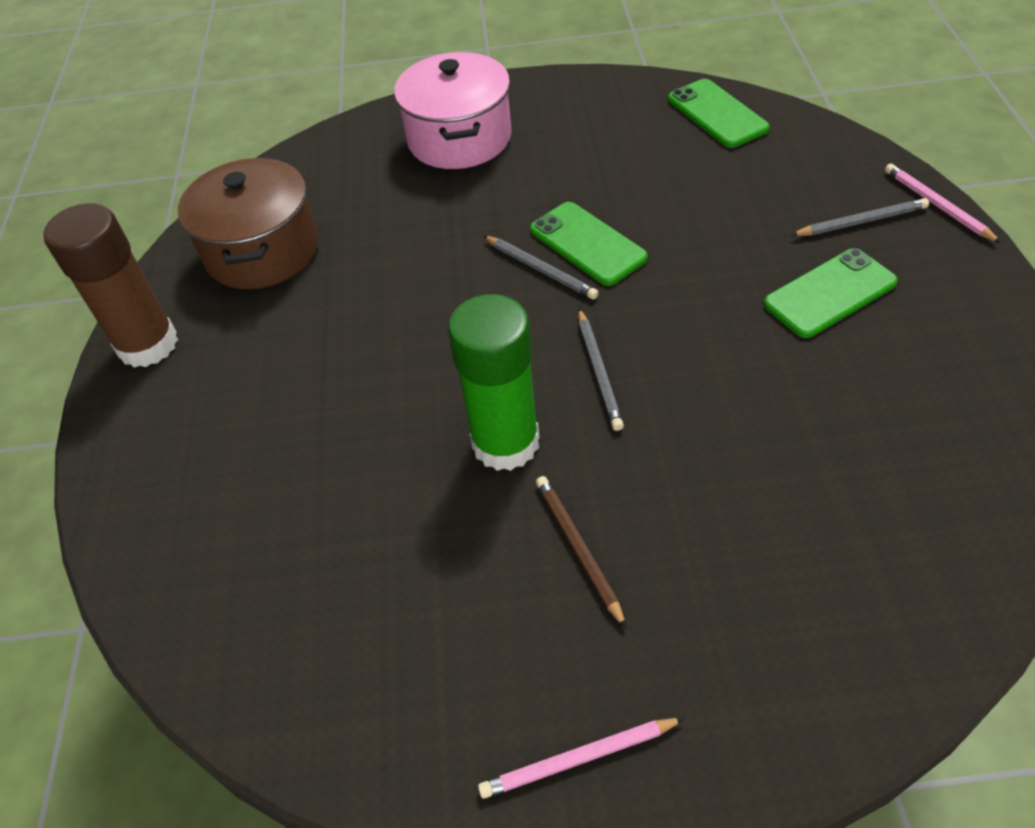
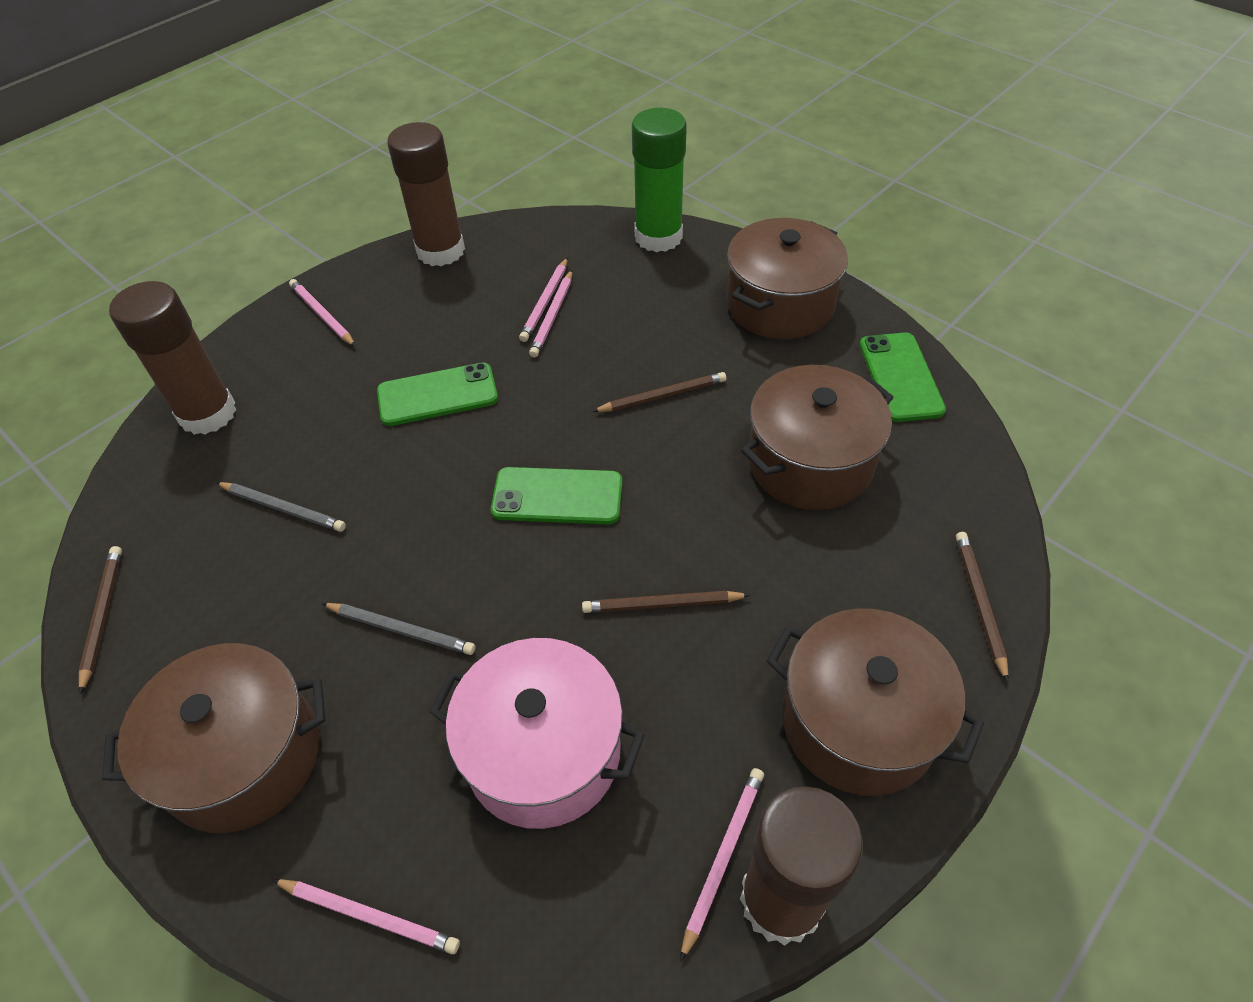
brown glue stick: [43,203,178,367] = 1 -> [109,281,237,435] [387,122,465,266] [740,786,863,946] = 3
brown pencil: [536,476,626,628] = 1 -> [78,546,122,694] [582,591,750,613] [592,372,726,412] [956,532,1008,682] = 4
brown pot: [178,157,318,289] = 1 -> [102,643,325,833] [727,218,848,340] [741,365,894,510] [767,608,984,796] = 4
grey pencil: [483,235,599,299] [578,309,624,431] [791,198,929,236] = 3 -> [216,482,346,532] [321,603,475,655] = 2
pink pencil: [478,718,685,799] [885,163,1001,243] = 2 -> [272,879,460,954] [289,279,356,347] [519,258,568,342] [529,270,572,358] [680,768,764,962] = 5

